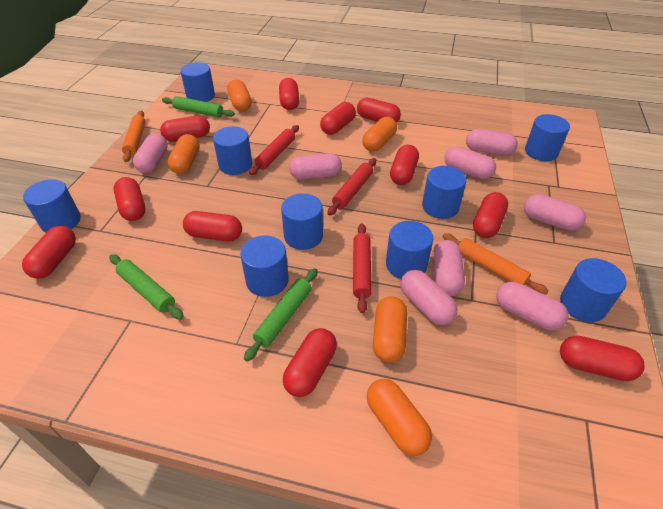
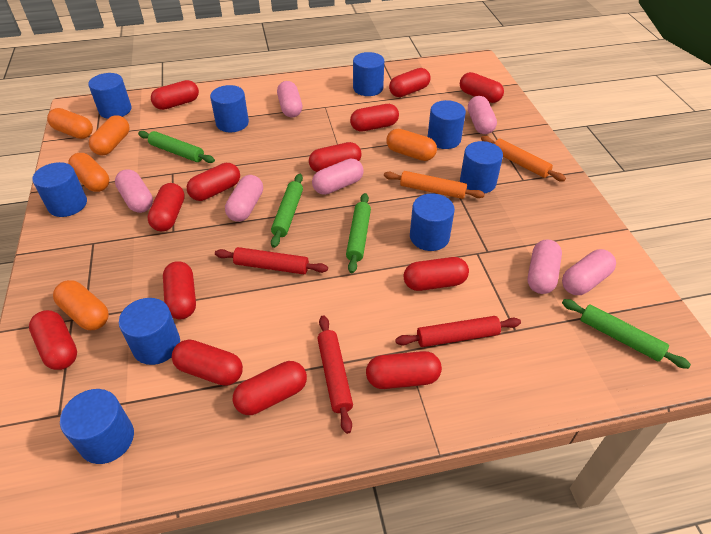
green rolling pin: [109,254,184,320] [162,96,235,118] [244,268,318,362] = 3 -> [138,131,215,163] [271,174,303,248] [346,193,371,273] [562,299,691,369] = 4
pink capsule: [133,134,168,173] [289,153,342,180] [400,270,458,325] [432,240,465,296] [445,146,496,179] [466,129,518,156] [496,282,568,330] [524,194,586,231] = 8 -> [115,169,153,213] [225,175,263,222] [277,81,302,117] [312,158,364,195] [468,96,497,134] [528,239,562,294] [562,249,616,295] = 7
red capsule: [22,226,76,279] [113,177,145,221] [160,116,210,142] [183,211,242,241] [279,78,299,110] [283,328,337,397] [320,102,356,135] [357,98,401,123] [390,145,419,185] [473,192,508,238] [560,335,645,381] = 11 -> [29,310,77,370] [147,183,185,231] [151,80,199,110] [163,261,196,319] [172,339,243,386] [187,163,240,201] [233,361,307,415] [309,142,362,172] [350,104,399,132] [366,351,442,389] [389,68,431,97] [404,257,469,291] [460,72,504,103] = 13

